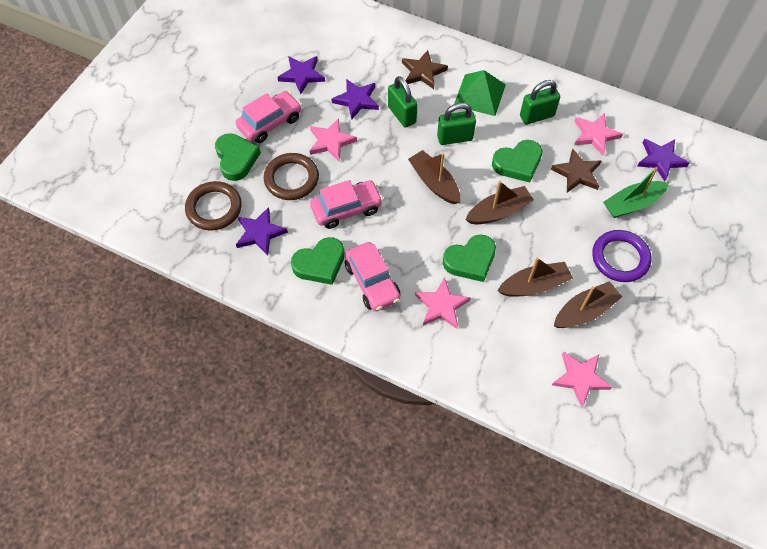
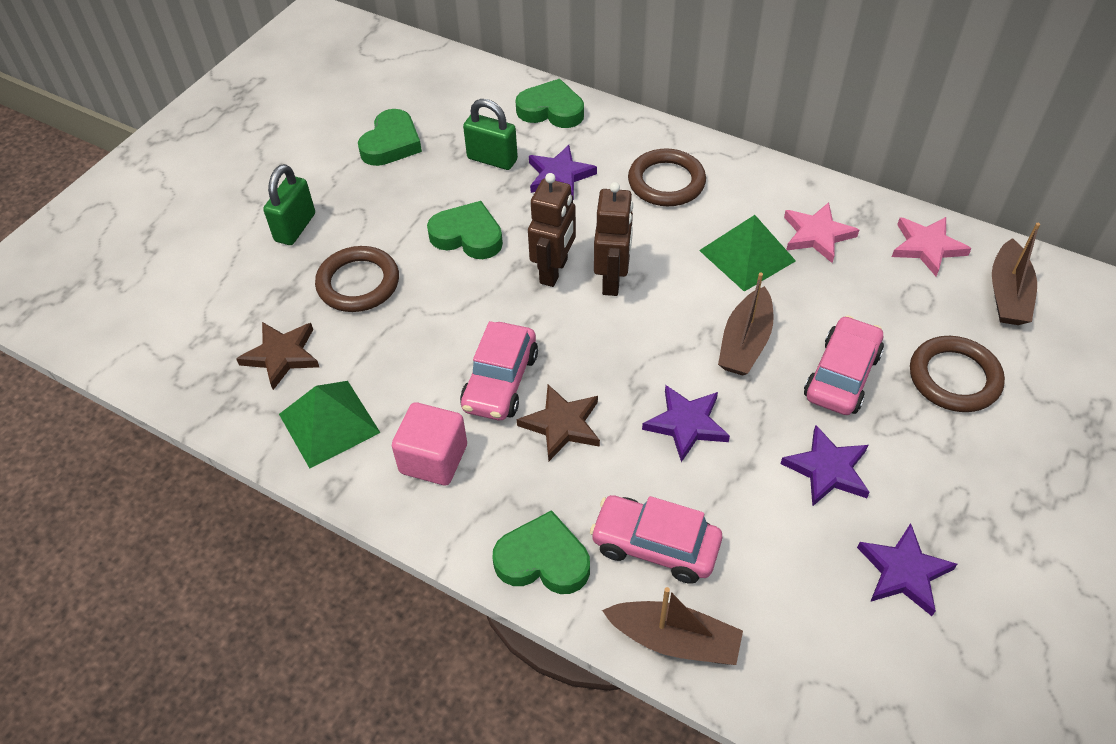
brown boat: [408,150,460,204] [465,181,534,224] [497,257,573,297] [554,281,622,328] = 4 -> [602,587,743,665] [718,273,774,376] [992,223,1040,325] = 3
brown ring: [185,181,242,231] [264,153,319,200] = 2 -> [315,246,399,312] [628,148,706,206] [910,336,1005,412] = 3
brown robot: none = 0 -> [528,173,576,287] [594,182,633,296] = 2
green boat: [603,167,669,218] = 1 -> none = 0
green padlock: [388,76,417,128] [437,103,476,145] [520,80,560,125] = 3 -> [263,164,315,245] [463,99,518,170] = 2
green pyramid: [454,70,506,116] = 1 -> [279,381,381,468] [699,215,796,292] = 2
pink cube: none = 0 -> [392,402,467,485] = 1
pink star: [310,118,357,161] [415,277,471,329] [552,351,612,407] [574,113,623,155] = 4 -> [784,202,859,263] [892,217,972,276] = 2
purple ring: [592,230,651,282] = 1 -> none = 0

